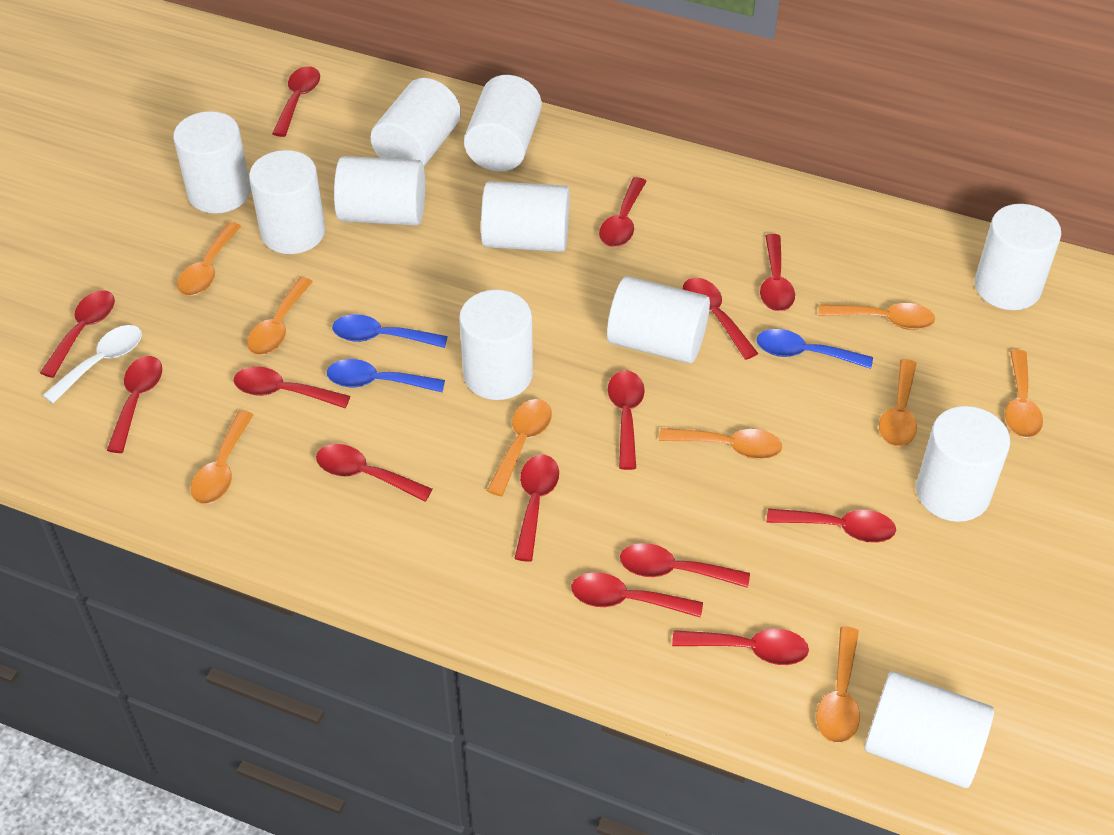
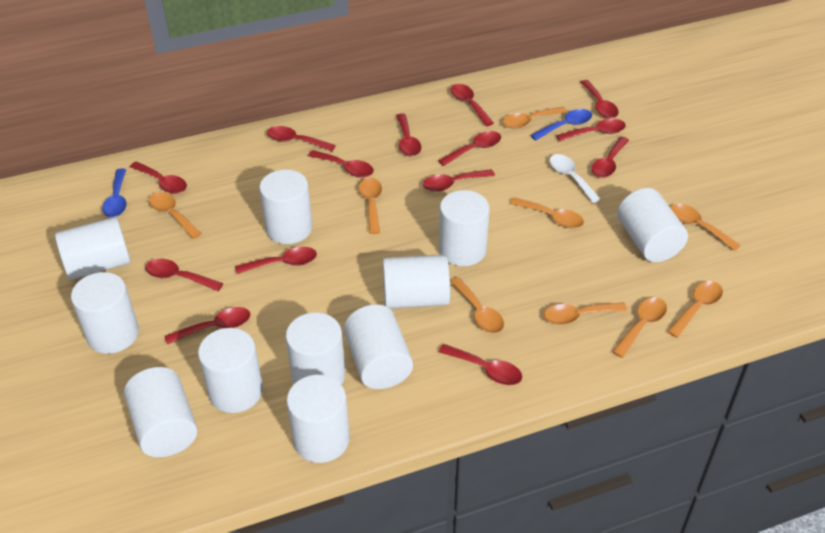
blue spoon: [327,359,445,392] [332,314,448,348] [756,329,873,369] = 3 -> [102,168,127,217] [530,109,592,141] = 2

